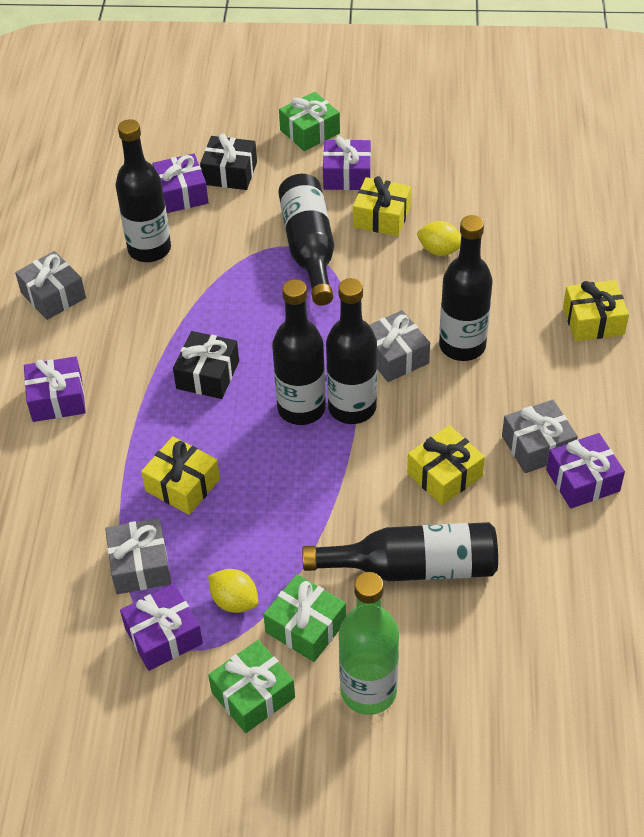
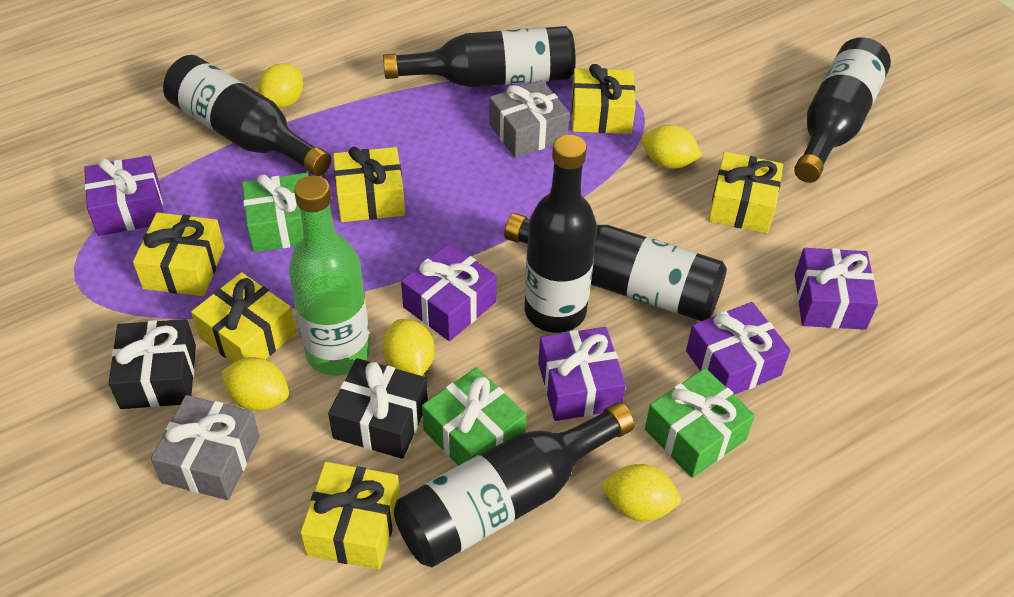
grey gift: [15,251,86,320] [105,518,171,594] [369,310,430,382] [502,400,578,473] = 4 -> [151,395,260,500] [489,80,570,158] = 2
yellow gift: [141,436,220,515] [353,176,411,236] [407,425,485,505] [563,280,629,341] = 4 -> [133,212,224,296] [191,272,296,363] [300,462,400,570] [333,147,405,222] [571,64,636,134] [708,152,783,234] = 6
yellow lemon: [208,569,258,613] [417,221,461,256] = 2 -> [221,357,289,411] [258,63,303,108] [383,319,435,376] [600,464,681,521] [642,125,703,169] = 5

